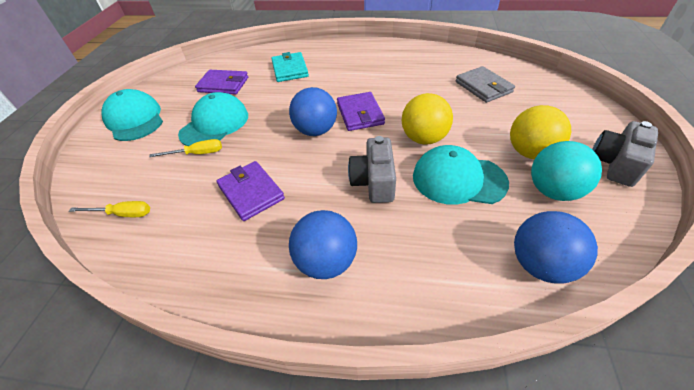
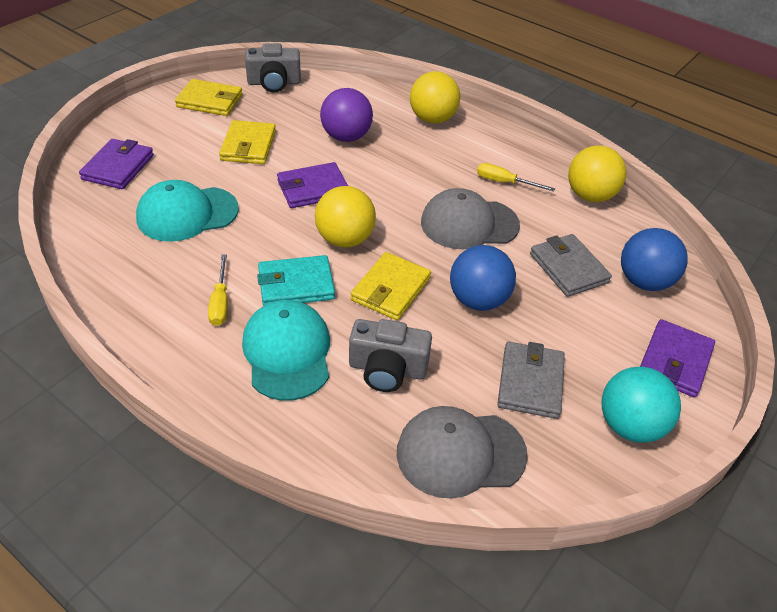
blue ball: [289,87,337,136] [289,210,357,279] [514,211,598,284] = 3 -> [450,245,516,311] [621,228,688,291] = 2
grey cap: none = 0 -> [397,406,528,499] [421,188,520,249] = 2
grey wallet: [456,66,515,103] = 1 -> [497,342,565,419] [530,234,612,297] = 2
purple ball: none = 0 -> [320,88,373,142] = 1
turquoise cap: [101,89,163,141] [178,92,248,146] [413,145,509,205] = 3 -> [136,180,239,242] [242,300,330,401] = 2
yellow ball: [402,93,453,145] [510,105,571,159] = 2 -> [315,186,376,247] [410,71,460,124] [568,145,626,202] = 3
yellow wallet: none = 0 -> [175,79,243,116] [219,120,276,164] [350,252,431,320] = 3

